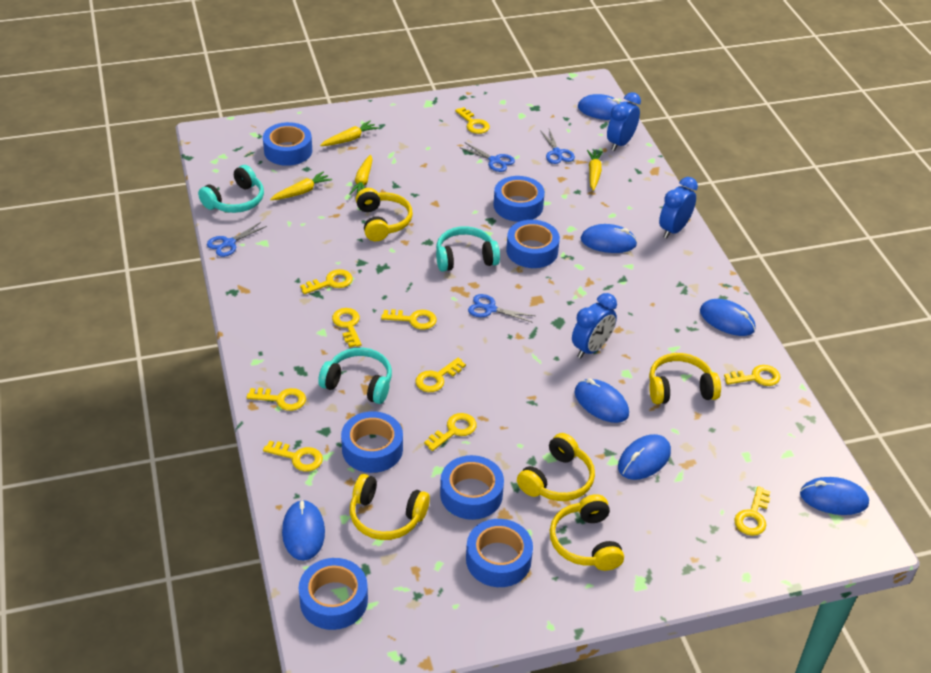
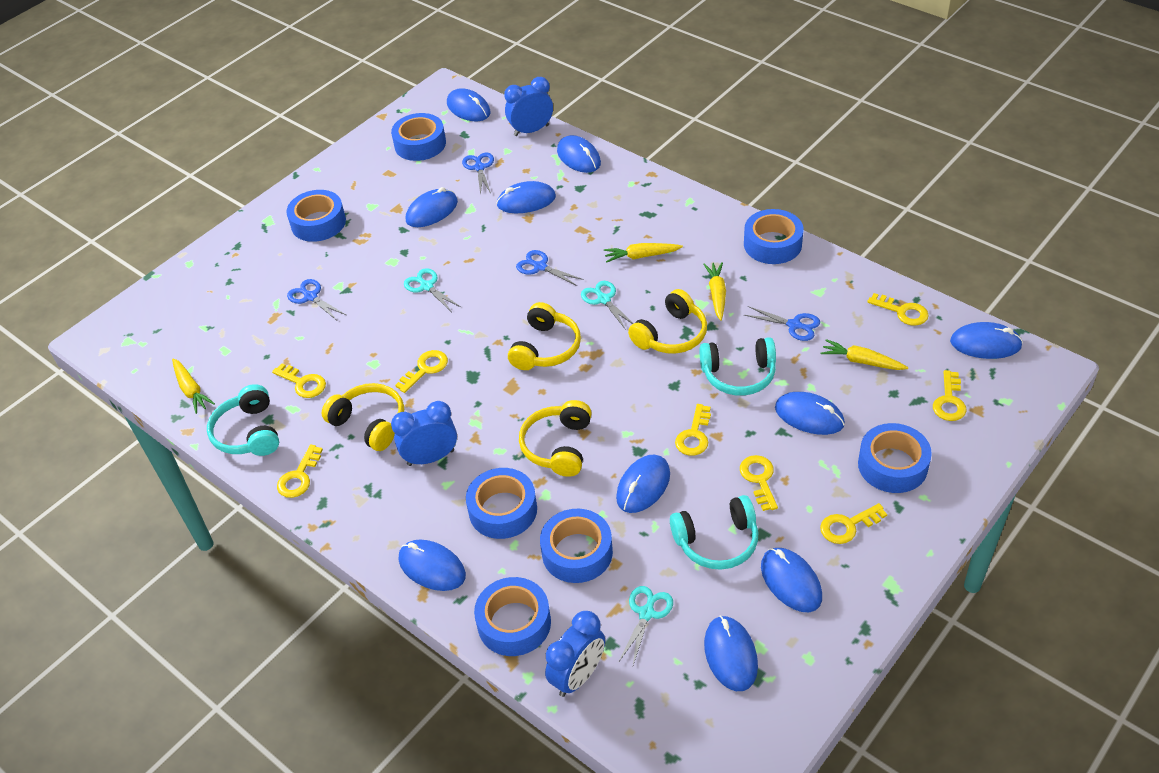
blue mouse: [282,499,325,561] [574,378,629,423] [578,94,621,120] [581,224,637,253] [618,434,671,480] [700,299,756,336] [800,477,869,515] = 7 -> [399,540,466,591] [406,187,458,227] [447,88,491,121] [496,181,556,213] [557,135,601,173] [616,455,670,513] [704,615,758,691] [761,548,822,612] [775,392,845,435] [950,322,1023,359] = 10
turquoise scissors: none = 0 -> [404,268,461,311] [581,281,634,330] [618,586,673,665] = 3
yellow headphones: [350,474,430,540] [356,188,413,241] [517,433,595,501] [550,494,624,571] [649,353,721,404] = 5 -> [322,383,404,451] [508,302,581,370] [519,400,592,477] [628,289,707,354] = 4
yellow key: [247,388,306,411] [263,441,323,472] [300,269,353,294] [332,308,362,348] [381,309,437,330] [416,358,466,392] [424,413,477,451] [455,107,490,134] [724,365,780,386] [734,486,771,536] = 10 -> [272,363,326,398] [277,445,323,498] [395,350,448,393] [675,404,711,456] [740,455,778,511] [820,503,887,544] [867,293,929,326] [933,370,966,421] = 8

